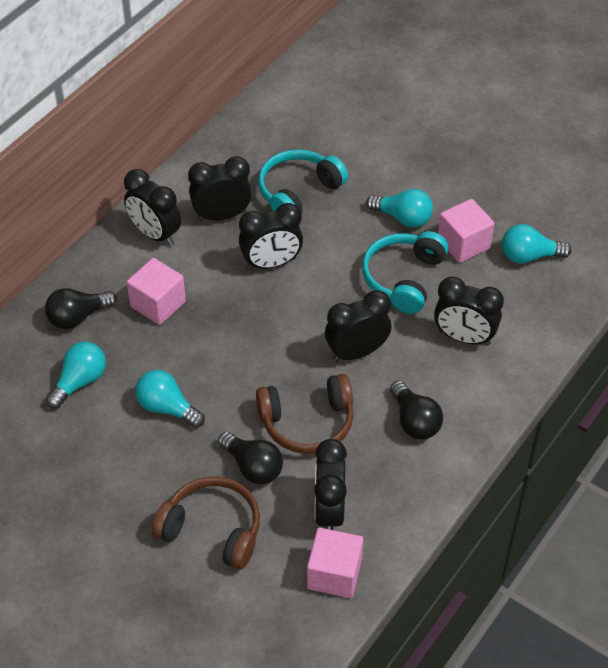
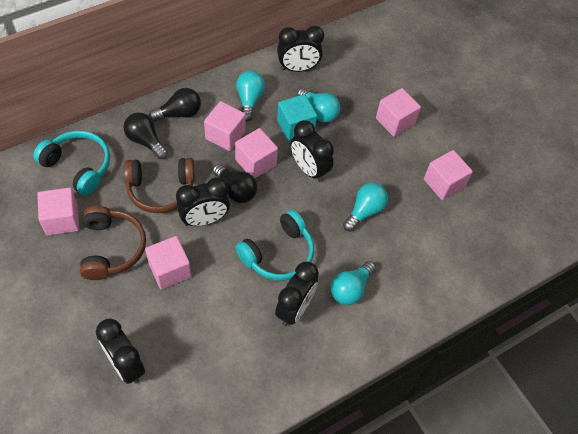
black clock: [124,169,181,246] [188,156,252,221] [239,203,303,270] [314,439,347,530] [325,290,392,362] [434,277,504,346] = 6 -> [96,319,145,384] [176,177,230,226] [275,261,319,326] [277,25,324,72] [291,120,334,182] = 5
pink cube: [127,258,186,325] [307,527,363,598] [438,199,495,263] = 3 -> [37,187,79,236] [145,236,191,289] [204,101,246,151] [235,128,278,178] [376,88,421,137] [424,150,473,200] = 6
turquoise cube: none = 0 -> [277,94,317,141] = 1

